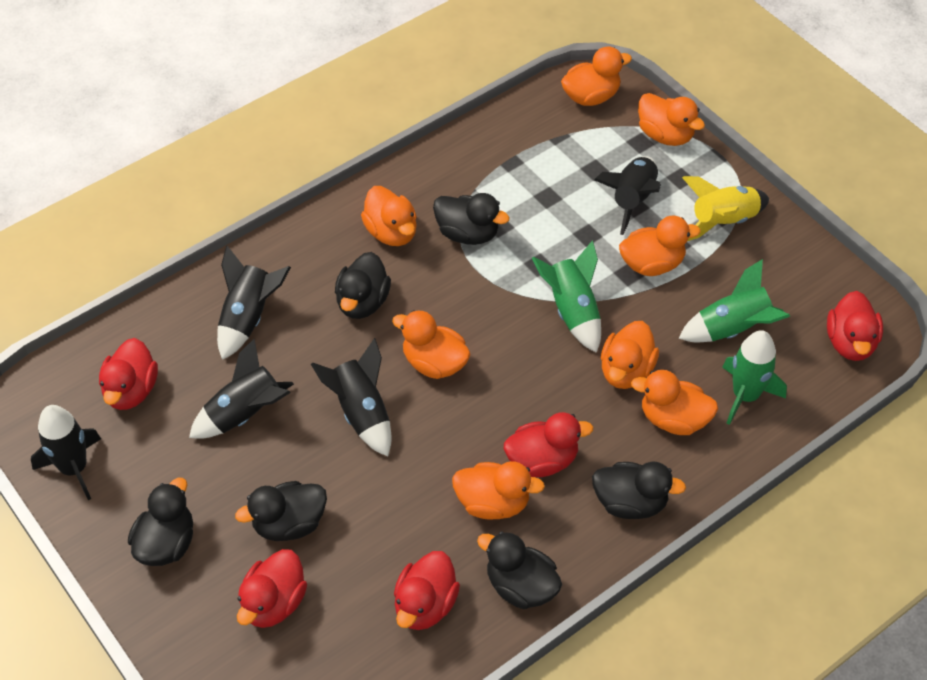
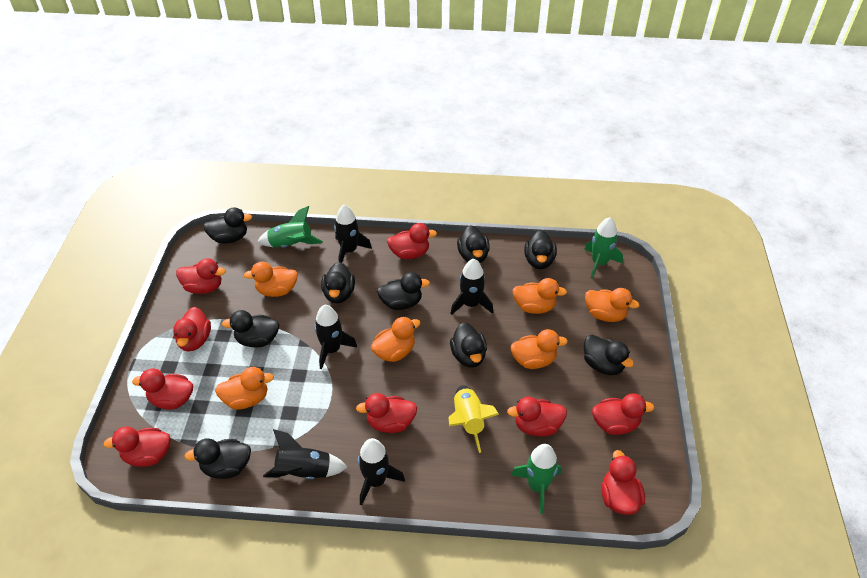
black duck: [128,478,193,566] [235,481,327,541] [335,252,391,319] [433,193,510,245] [477,531,562,609] [592,462,686,519] = 6 -> [184,438,251,479] [203,207,252,244] [222,310,279,348] [321,262,355,303] [377,272,430,310] [450,322,487,367] [457,225,490,263] [524,230,557,269] [584,334,634,375] = 9
orange duck: [361,186,417,246] [392,310,471,379] [452,461,545,520] [561,46,632,106] [601,321,659,389] [619,216,701,276] [631,370,718,435] [638,93,705,146] = 8 -> [215,367,274,410] [244,262,298,297] [371,317,420,362] [510,329,568,369] [512,278,567,314] [585,288,639,322] = 6
red duck: [99,338,158,410] [237,549,307,628] [394,551,460,630] [504,412,593,477] [827,291,883,361] = 5 -> [103,427,171,467] [132,368,193,410] [173,307,211,352] [176,258,226,294] [356,393,417,433] [387,223,437,259] [507,397,567,437] [592,393,654,435] [602,450,645,515] = 9

